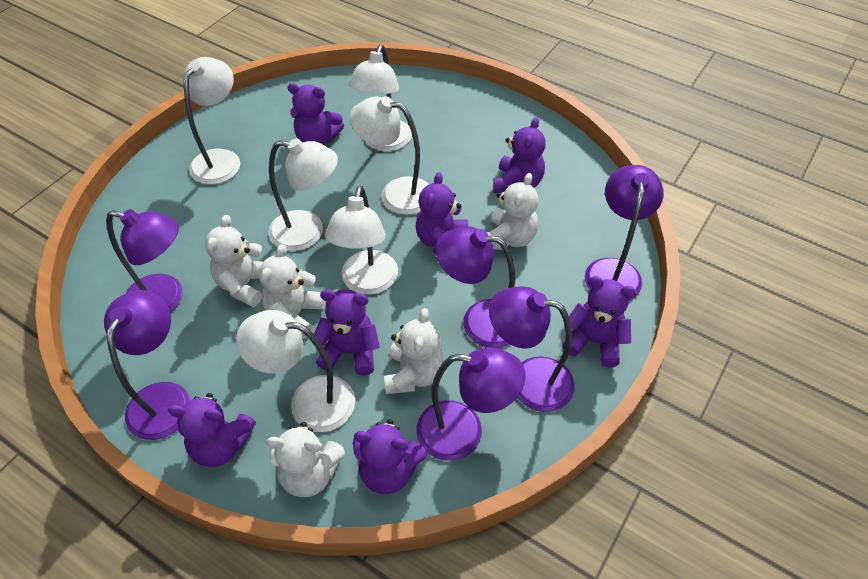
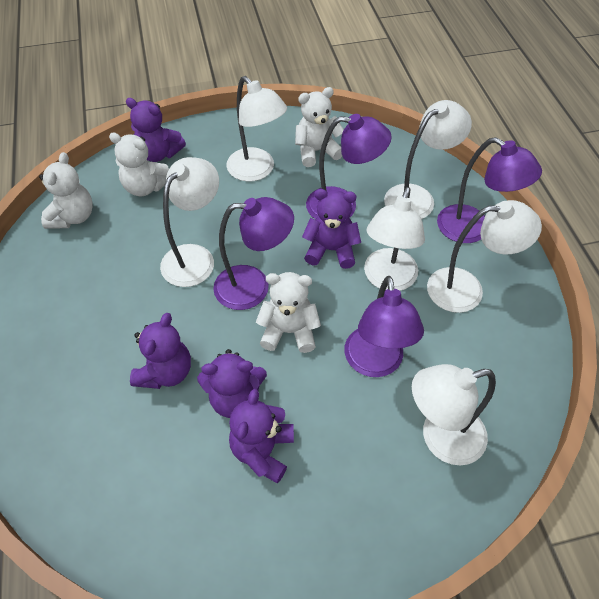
purple lamp: [104,290,190,440] [106,209,183,313] [416,347,526,461] [436,226,515,348] [489,286,575,412] [585,165,664,301] = 6 -> [213,197,294,310] [306,114,392,219] [344,276,424,377] [437,137,542,243] = 4
purple teddy bear: [168,393,256,467] [288,83,344,145] [314,289,380,376] [353,419,427,494] [415,172,468,253] [493,117,546,193] [562,276,636,367] = 7 -> [126,98,186,162] [130,313,191,389] [197,349,267,418] [229,389,294,483] [302,189,361,269] = 5
white teddy bear: [205,215,264,307] [259,244,326,339] [266,422,345,497] [384,308,444,394] [487,173,539,250] = 5 -> [39,152,93,229] [109,133,169,197] [256,272,321,353] [295,87,344,167] = 4

